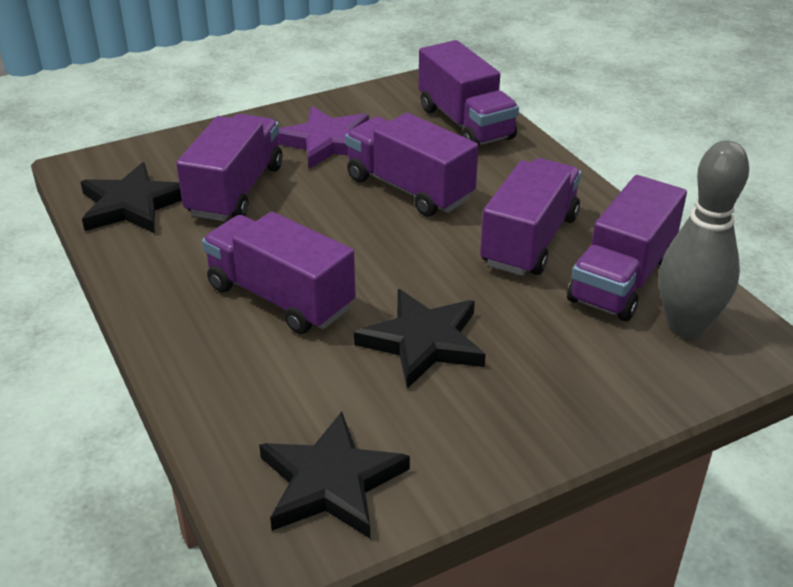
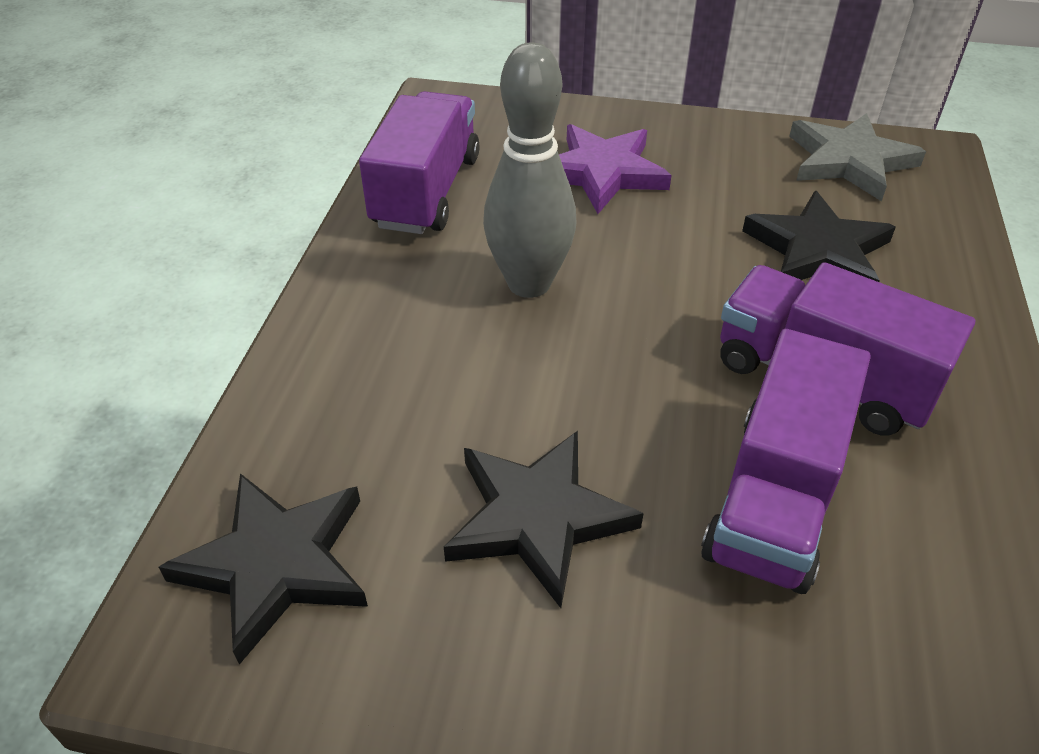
grey star: none = 0 -> [790,113,926,201] = 1
purple truck: [176,114,282,221] [202,212,356,334] [345,113,479,216] [418,40,519,146] [480,158,581,276] [567,175,687,321] = 6 -> [359,91,480,234] [701,329,871,594] [720,262,975,436] = 3

